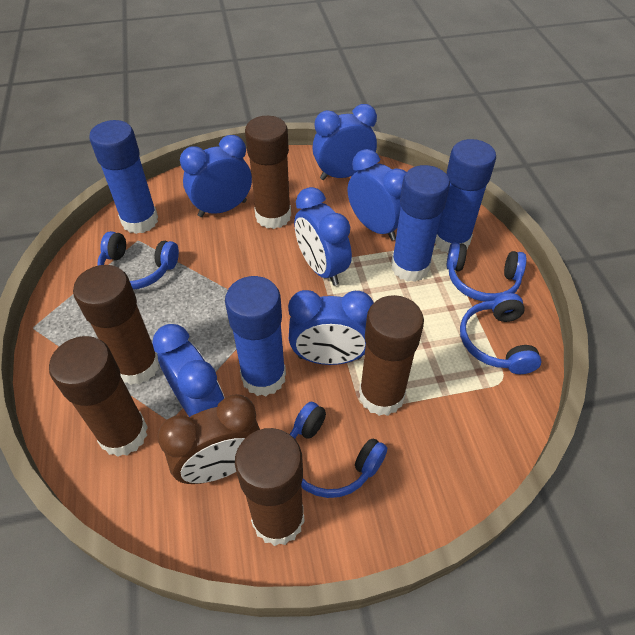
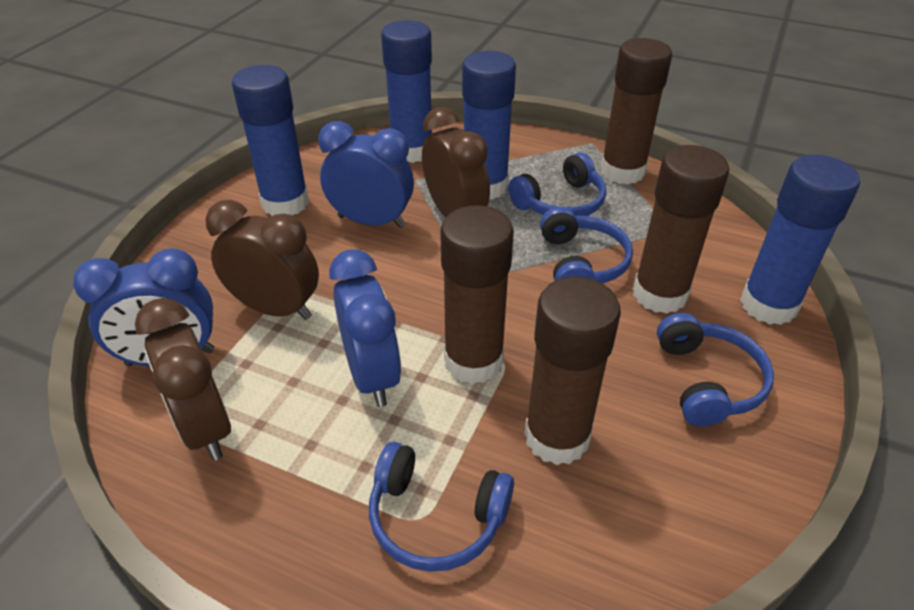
blue clock: [152,324,225,417] [180,135,252,217] [288,290,374,365] [294,187,352,286] [312,104,377,180] [348,149,407,241] = 6 -> [73,248,215,366] [318,121,414,228] [329,249,401,407] = 3
brown clock: [158,394,260,484] = 1 -> [135,298,231,461] [205,200,319,320] [422,107,490,217] = 3
brown glue stick: [49,336,148,457] [73,265,159,385] [235,428,305,546] [245,116,291,229] [359,295,424,416] = 5 -> [440,205,514,384] [524,276,621,465] [601,38,672,185] [633,145,729,314] = 4

